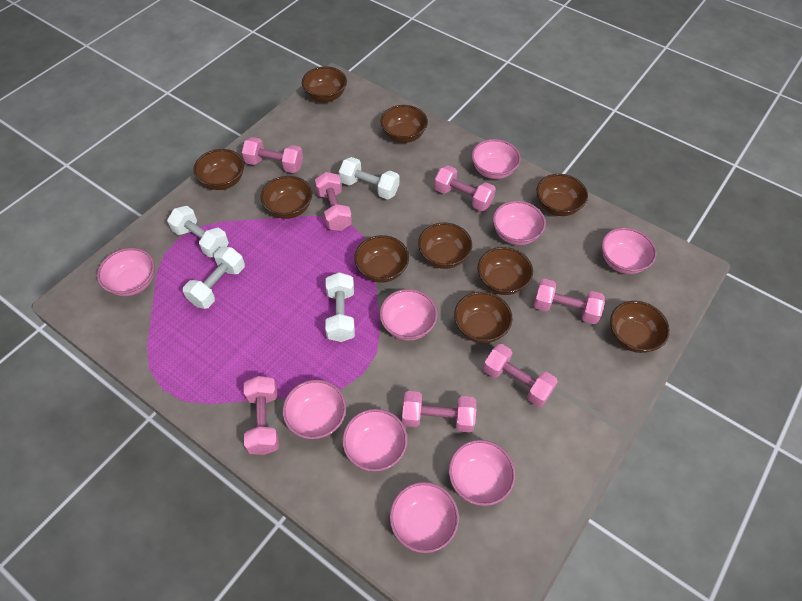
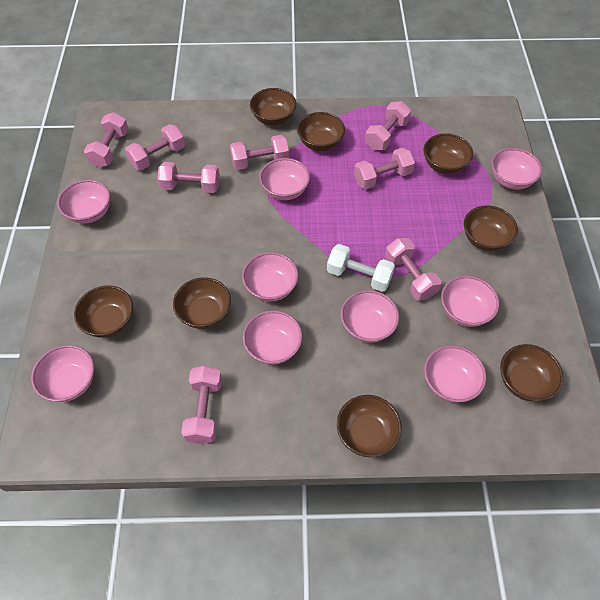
brown bowl: [193,149,244,190] [260,176,312,219] [302,66,347,102] [354,235,409,283] [381,105,428,143] [418,222,472,269] [454,292,512,343] [478,247,533,295] [537,174,588,216] [610,301,670,353] = 10 -> [74,286,133,338] [173,277,231,329] [250,88,296,125] [297,112,345,151] [337,395,402,457] [424,133,473,174] [464,205,518,251] [500,344,563,402] = 8
pink dumbbell: [242,137,303,173] [244,376,279,455] [315,172,352,231] [402,391,476,433] [434,165,496,211] [483,344,558,407] [534,279,605,324] = 7 -> [84,112,129,168] [125,124,185,171] [158,162,220,193] [181,365,222,444] [230,135,289,170] [354,148,415,189] [365,101,411,150] [385,238,441,301] = 8
white dumbbell: [167,206,229,258] [183,247,245,309] [325,272,355,342] [339,157,399,200] = 4 -> [327,244,395,292] = 1

